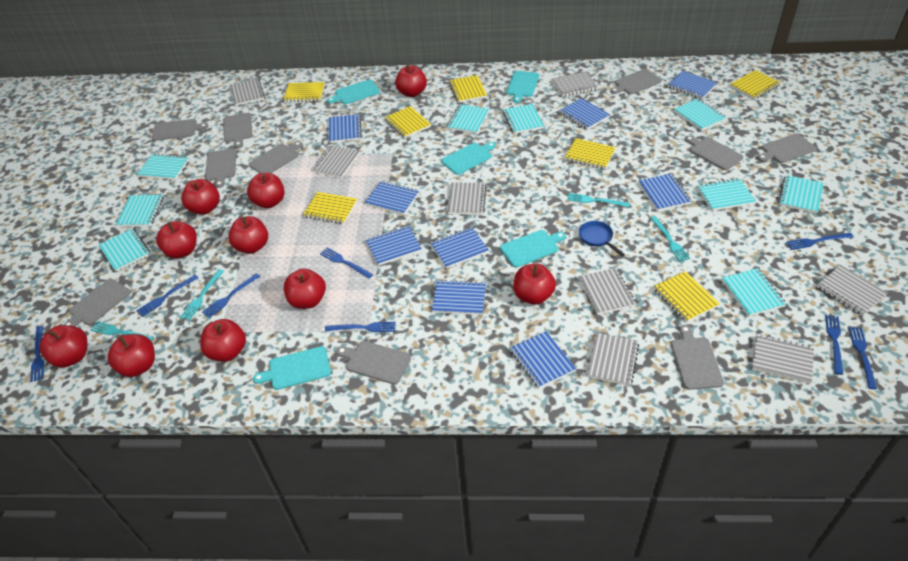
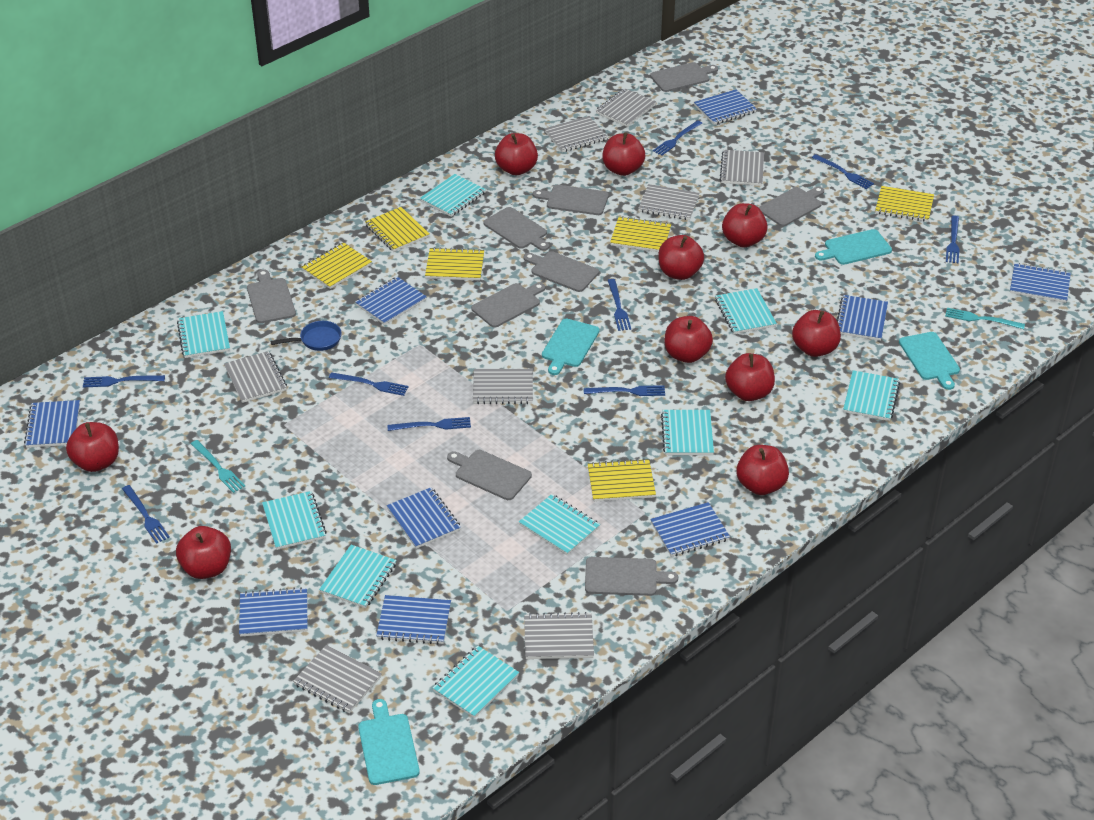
blue fork: [30,326,44,382] [136,275,199,317] [202,273,260,318] [320,247,373,278] [325,322,396,332] [786,233,854,250] [825,315,843,375] [848,327,877,389] = 8 -> [83,375,165,388] [122,485,170,544] [329,372,409,396] [387,417,471,431] [584,385,665,396] [608,279,631,331] [653,120,702,156] [812,154,874,189] [946,215,960,263] = 9
grey cutting board: [64,279,131,326] [152,119,208,141] [205,149,236,188] [224,113,252,148] [249,141,302,173] [336,341,411,385] [610,69,661,94] [671,325,724,390] [685,136,743,170] [757,133,817,163] = 10 -> [247,269,296,323] [447,450,532,500] [471,283,545,328] [484,207,549,251] [524,251,599,292] [533,185,609,215] [585,557,678,596] [650,62,718,92] [759,187,824,226] = 9
turquoise cutting board: [253,346,331,390] [327,80,380,104] [441,142,496,175] [500,230,566,267] [506,71,539,103] = 5 -> [358,699,420,785] [542,319,600,375] [815,229,892,265] [899,332,960,390] = 4
turquoise fork: [91,321,154,341] [180,269,224,320] [567,193,630,207] [650,216,690,262] = 4 -> [191,440,245,493] [945,308,1025,329] = 2
yellow notebook: [283,82,325,102] [303,192,357,224] [384,106,431,138] [449,75,487,103] [565,138,616,169] [654,271,720,322] [730,70,781,99] = 7 -> [302,242,372,289] [365,207,430,252] [425,247,484,281] [588,458,656,502] [610,216,671,252] [875,186,934,222] = 6

